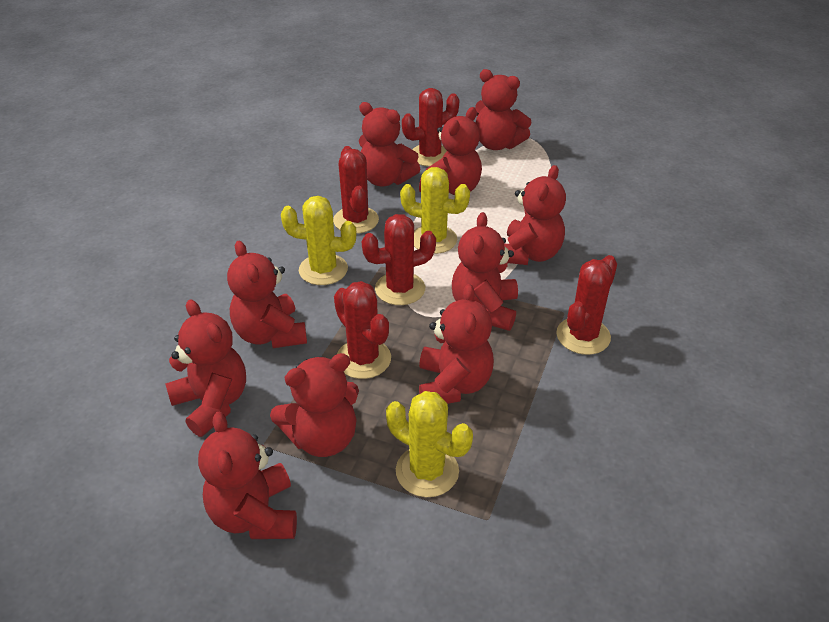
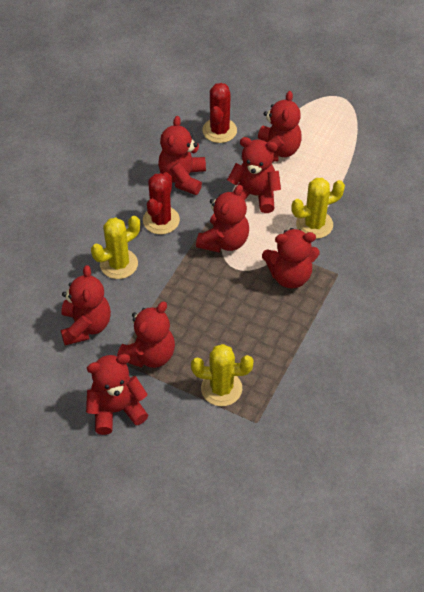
red cactus: [333,146,379,234] [334,281,391,379] [362,214,436,305] [402,88,459,166] [556,255,617,355] = 5 -> [143,172,180,235] [202,83,237,143] = 2
red teddy bear: [165,300,246,437] [198,412,297,539] [227,241,307,348] [270,353,359,457] [359,102,420,186] [419,107,482,195] [419,284,494,404] [452,212,518,331] [475,69,532,150] [504,165,566,265] = 10 -> [61,265,111,345] [86,354,148,435] [117,301,175,368] [158,116,206,195] [196,185,249,253] [227,137,281,213] [258,91,302,162] [262,228,319,288] = 8

